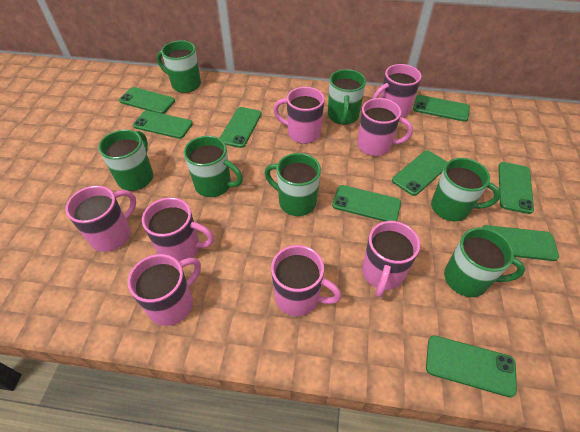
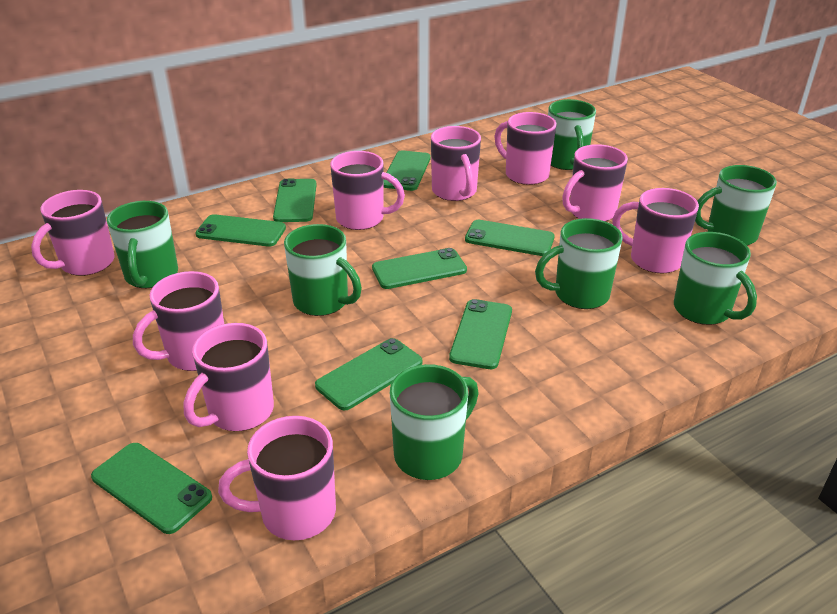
green phone: [119,87,175,114] [133,110,193,139] [220,107,262,148] [332,185,401,221] [392,150,447,196] [413,95,470,122] [426,335,517,397] [482,225,559,261] [498,162,534,214] = 9 -> [91,443,212,534] [195,214,286,247] [273,179,317,222] [315,338,422,410] [372,248,467,289] [383,150,431,191] [449,299,512,369] [465,220,555,256] = 8
pink mug: [65,186,136,252] [128,254,201,326] [142,197,214,262] [271,245,342,316] [273,87,325,144] [357,98,413,156] [362,221,420,298] [372,64,422,118] = 8 -> [31,190,115,276] [133,271,224,371] [184,323,274,431] [218,416,336,540] [330,151,405,230] [431,126,481,201] [495,112,557,185] [562,144,628,222] [612,188,699,273] = 9

